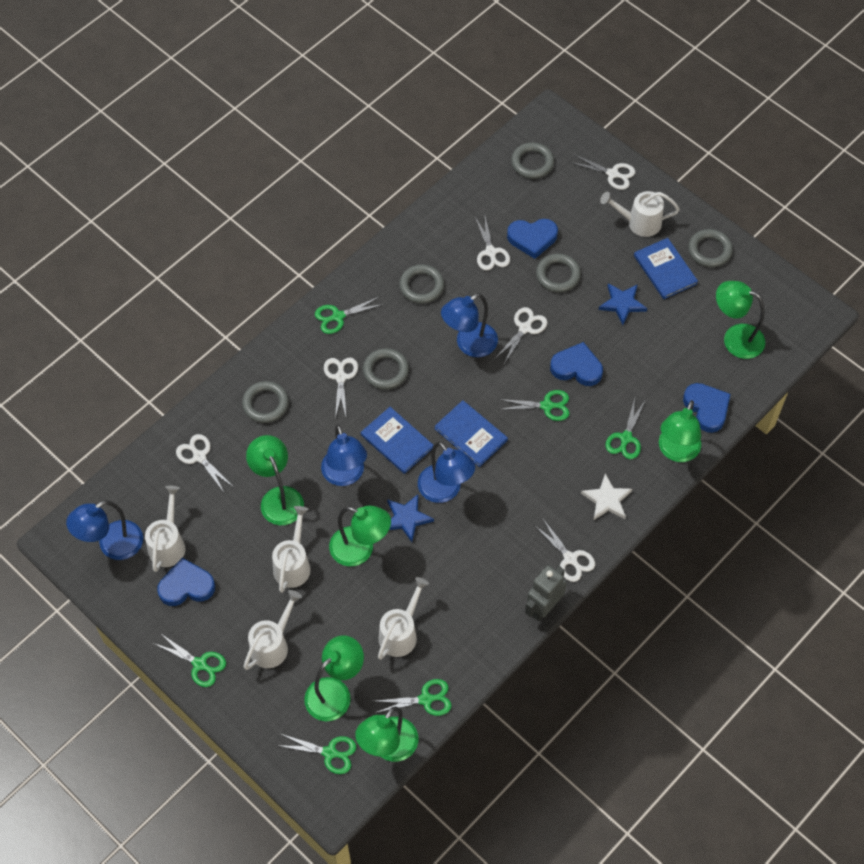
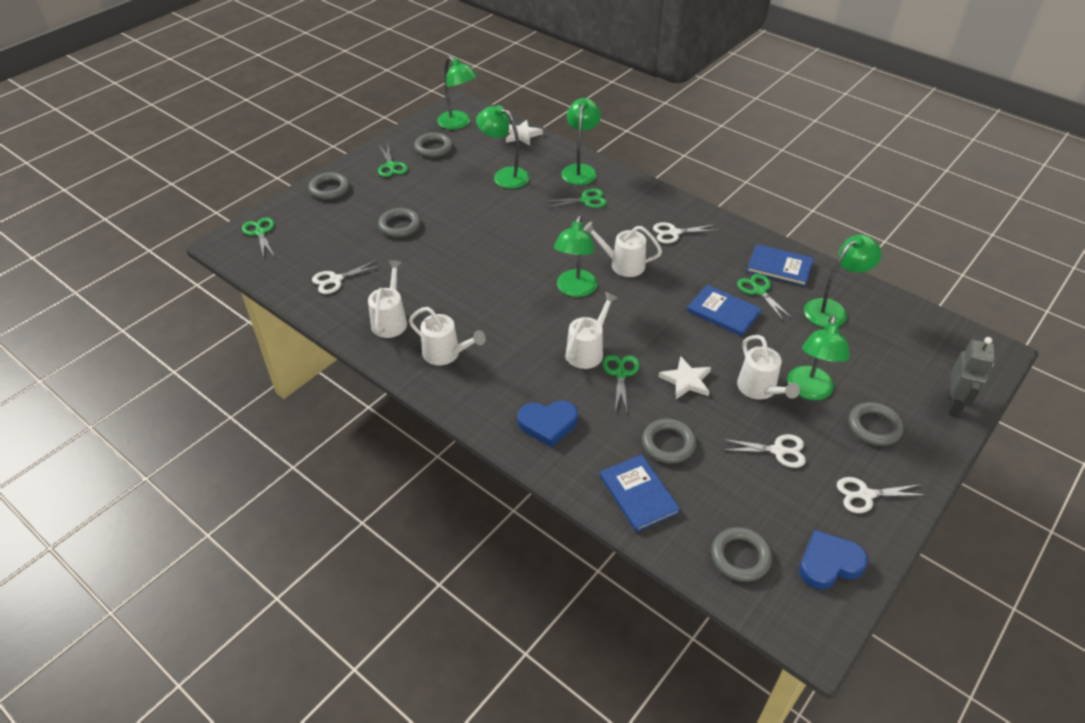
blue heart: [157,558,215,606] [507,219,558,259] [550,342,603,386] [683,383,731,433] = 4 -> [518,401,578,447] [799,530,868,589] = 2
blue lamp: [66,500,143,560] [321,425,367,486] [418,442,475,503] [441,293,498,357] = 4 -> none = 0
blue star: [387,494,434,542] [599,283,647,325] = 2 -> none = 0
green scissors: [153,633,226,687] [276,734,356,774] [315,296,384,334] [375,679,452,716] [498,390,569,421] [605,399,646,459] = 6 -> [242,217,274,257] [378,144,408,177] [545,188,607,208] [602,355,640,411] [737,274,793,322] = 5
white scissors: [176,434,232,492] [324,358,358,418] [475,216,510,270] [496,307,548,364] [534,519,595,582] [569,154,635,190] = 6 -> [312,260,381,294] [653,222,719,243] [722,434,806,468] [837,477,924,513] = 4
white star: [581,474,632,520] = 1 -> [506,120,543,146] [658,356,711,399] = 2

